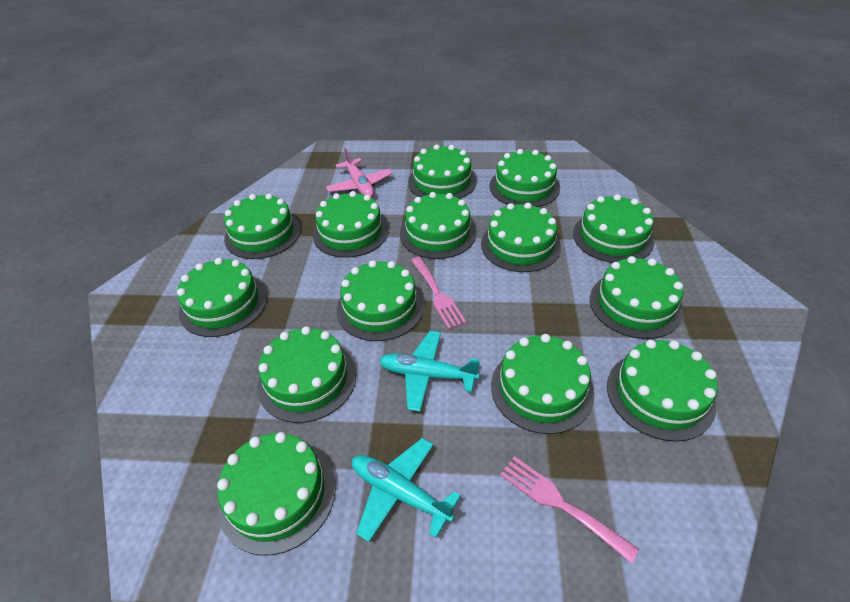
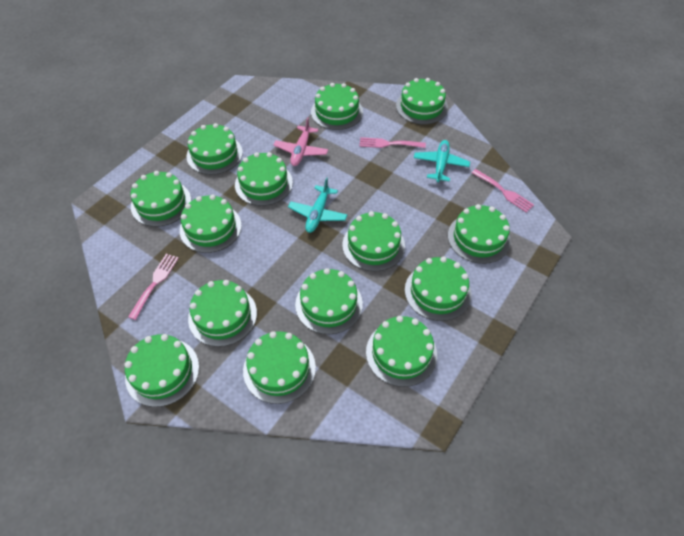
pink fork: [411,257,467,329] [500,456,639,563] = 2 -> [128,254,179,320] [359,137,426,148] [472,169,534,213] = 3

